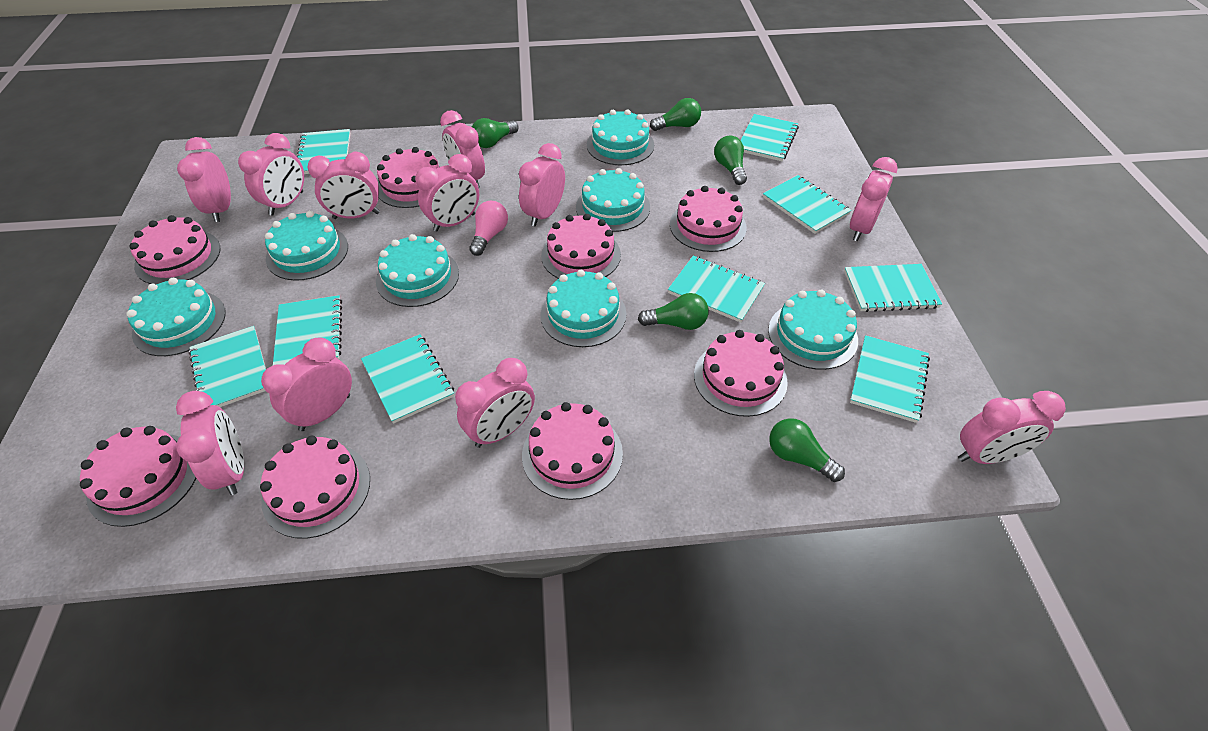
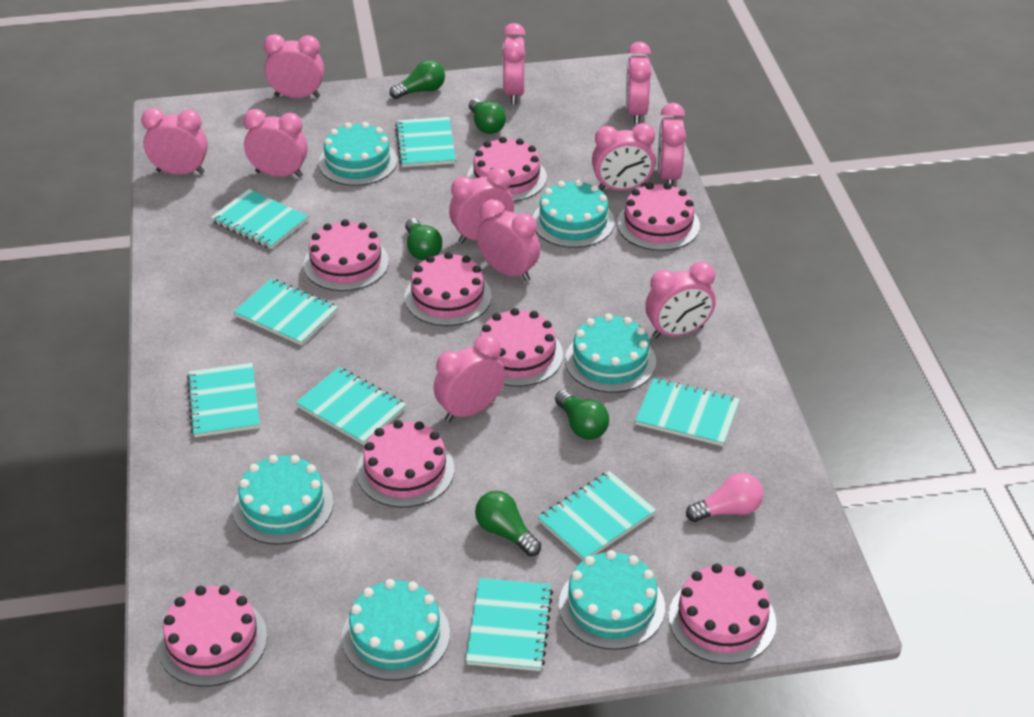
turquoise cake: [126,278,226,356] [265,211,348,281] [376,234,459,307] [540,269,626,347] [576,168,650,232] [587,109,654,165] [768,290,858,370] = 7 -> [233,455,333,545] [319,122,397,186] [341,579,450,681] [533,180,615,248] [559,550,665,650] [565,314,656,393] = 6
turquoise notebook: [188,326,266,407] [273,295,342,365] [296,129,350,174] [361,334,454,424] [668,256,765,323] [741,114,799,161] [763,175,852,234] [844,264,942,312] [850,335,930,423] = 9 -> [187,363,260,437] [211,189,308,249] [234,278,338,345] [296,367,406,445] [395,117,456,167] [466,578,553,671] [538,471,656,561] [635,378,740,446] = 8

